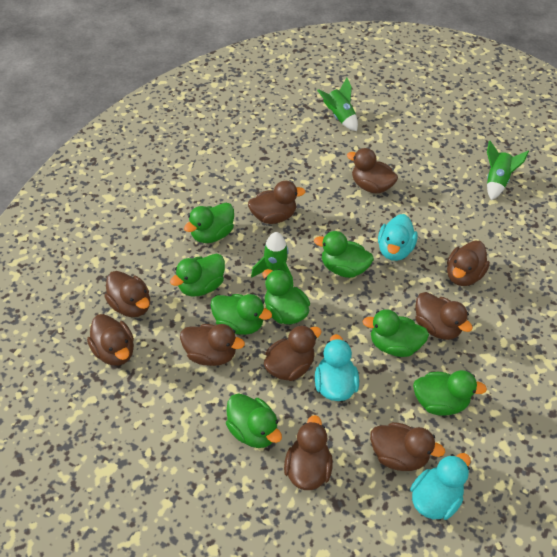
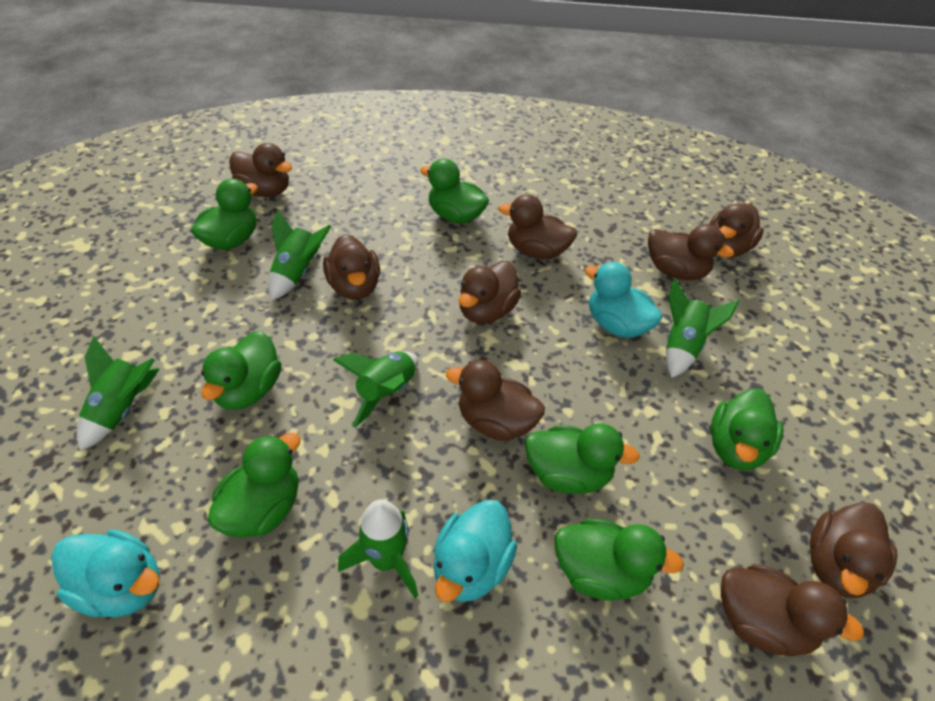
brown duck: [87,314,134,366] [104,271,150,317] [180,324,245,366] [248,181,306,224] [264,325,322,381] [284,415,333,490] [347,148,398,194] [370,422,445,471] [415,292,473,340] [447,241,490,286] = 10 -> [229,143,293,197] [323,234,380,300] [446,360,545,441] [459,261,521,324] [499,194,577,259] [648,224,734,280] [709,203,764,257] [721,565,864,656] [810,502,897,598] = 9
green duck: [170,253,225,297] [184,203,234,243] [210,294,272,335] [226,393,282,448] [263,269,310,325] [314,231,374,278] [362,309,429,357] [413,370,487,416] = 8 -> [191,179,258,250] [201,331,281,410] [207,433,301,538] [420,159,489,224] [525,423,640,494] [555,518,684,601] [711,389,784,471] = 7
green rocket: [251,232,293,287] [317,78,358,131] [487,141,529,200] = 3 -> [76,336,160,451] [268,209,331,301] [333,351,418,428] [338,500,418,598] [666,279,740,378] = 5

